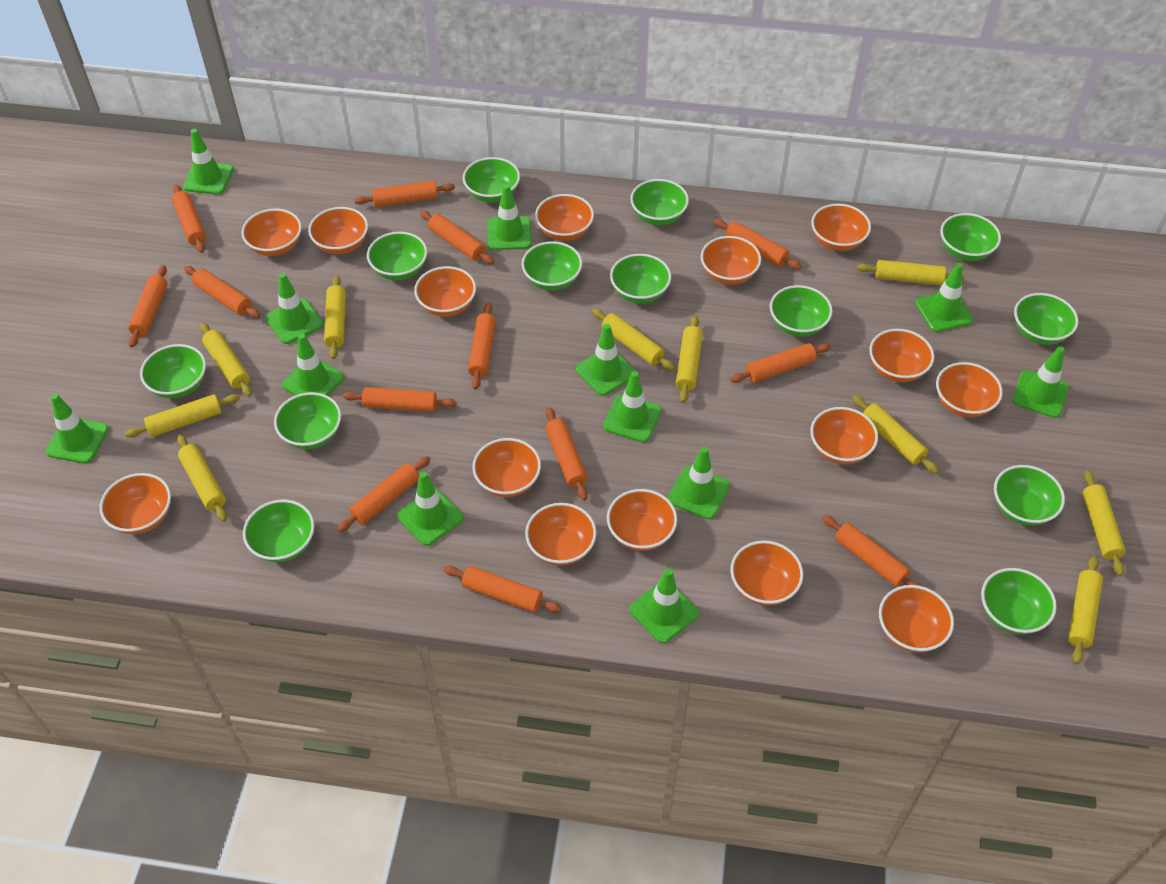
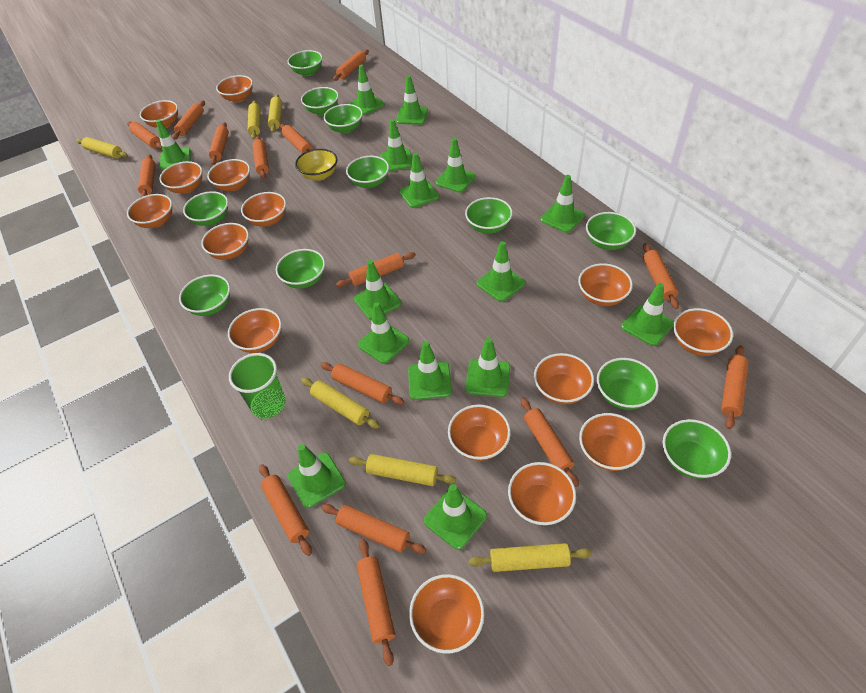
green bowl: [140,344,206,399] [243,500,314,562] [274,392,341,449] [367,232,427,280] [463,157,520,202] [522,241,582,291] [610,254,671,303] [630,179,689,225] [770,285,833,337] [940,213,1001,261] [981,568,1057,635] [994,465,1065,526] [1014,293,1079,345] = 13 -> [179,275,230,316] [183,191,228,226] [276,249,325,289] [287,50,322,76] [301,87,339,115] [324,104,363,133] [346,156,389,188] [465,197,513,234] [586,212,636,250] [597,358,659,410] [663,419,731,479] = 11
green cup: none = 0 -> [229,353,286,419] = 1
green traffic cone: [46,394,109,464] [183,129,234,195] [266,273,323,344] [282,333,344,396] [397,472,464,546] [487,184,532,250] [576,324,636,396] [603,371,662,443] [630,568,699,643] [668,447,730,519] [915,263,973,332] [1013,346,1068,418] = 12 -> [156,120,191,170] [288,444,346,508] [349,65,385,115] [354,260,401,320] [358,302,409,364] [380,119,412,172] [396,75,428,125] [399,152,439,208] [408,341,452,400] [424,484,487,550] [436,138,476,193] [465,338,510,397] [477,241,525,302] [540,175,585,233] [621,283,674,346] = 15
orange rolling pin: [128,265,167,348] [172,185,206,253] [184,266,260,318] [337,456,431,532] [343,387,457,412] [354,180,455,207] [420,211,494,264] [444,566,561,613] [468,303,496,389] [545,407,588,500] [714,219,801,269] [731,343,831,383] [823,515,920,587] = 13 -> [127,121,162,149] [138,154,155,197] [172,100,205,140] [209,122,229,165] [252,136,269,179] [259,464,312,556] [280,124,313,154] [320,362,404,405] [321,504,427,554] [333,50,369,81] [336,252,416,287] [357,539,395,666] [521,398,579,487] [643,243,679,309] [721,345,749,429] = 15
yellow bowl: none = 0 -> [295,149,337,181] = 1
yellow rolling pin: [125,394,240,438] [177,435,227,521] [200,323,252,397] [324,275,346,359] [592,308,675,371] [676,316,703,403] [852,395,939,474] [857,260,965,285] [1068,556,1103,664] [1083,470,1126,576] = 10 -> [76,137,128,159] [248,101,261,139] [268,94,282,133] [301,378,380,429] [349,454,456,486] [469,543,592,572] = 6

